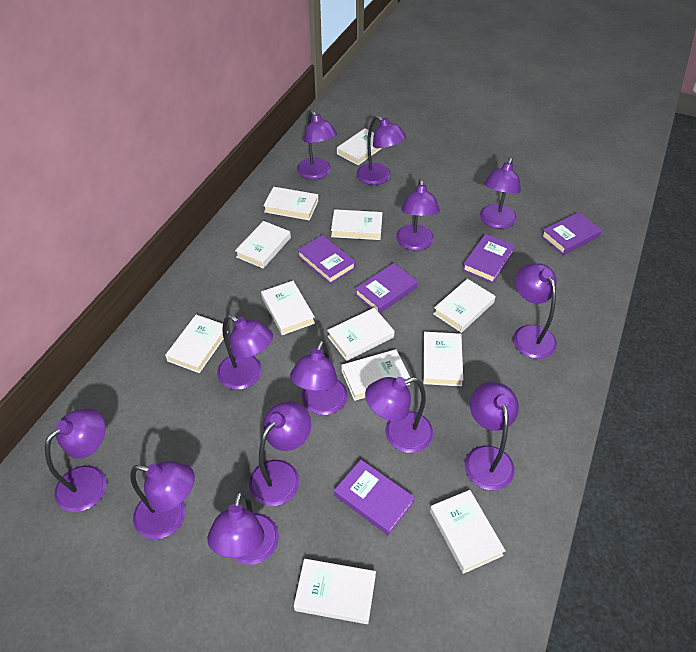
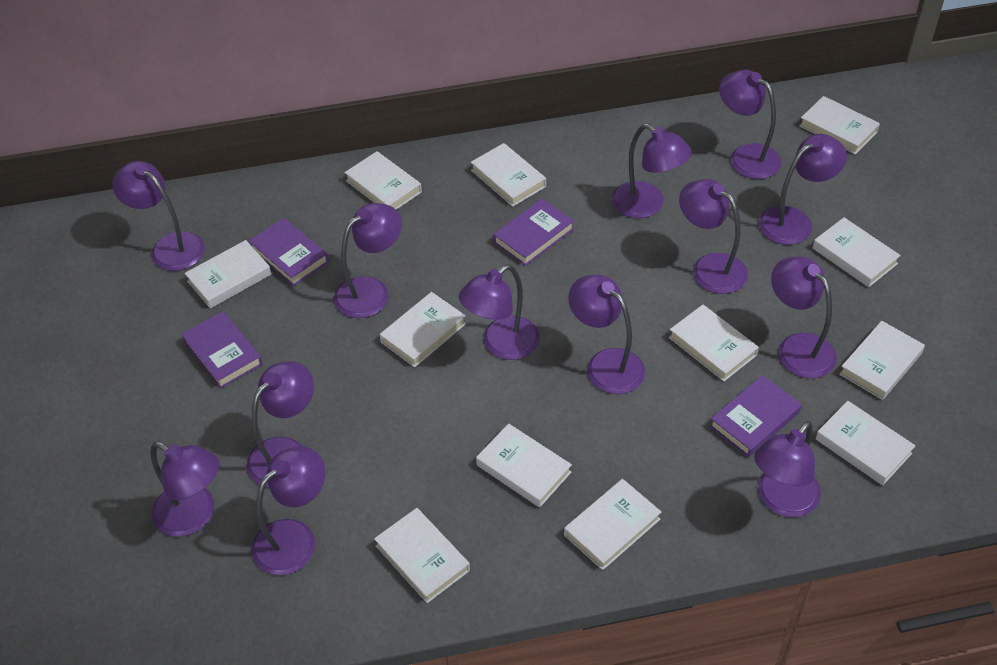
purple book: [298,235,356,284] [334,460,415,535] [355,263,418,313] [462,234,515,283] [541,212,602,255] = 5 -> [181,311,263,389] [248,218,329,286] [493,199,574,266] [709,375,802,457] = 4

